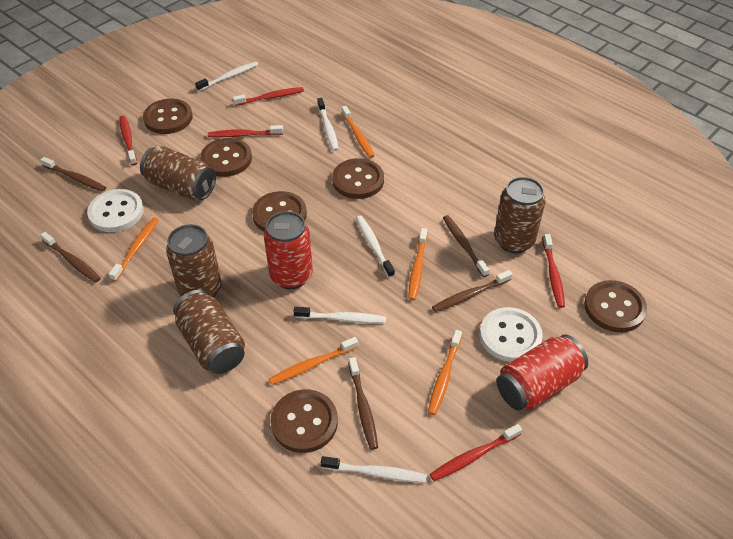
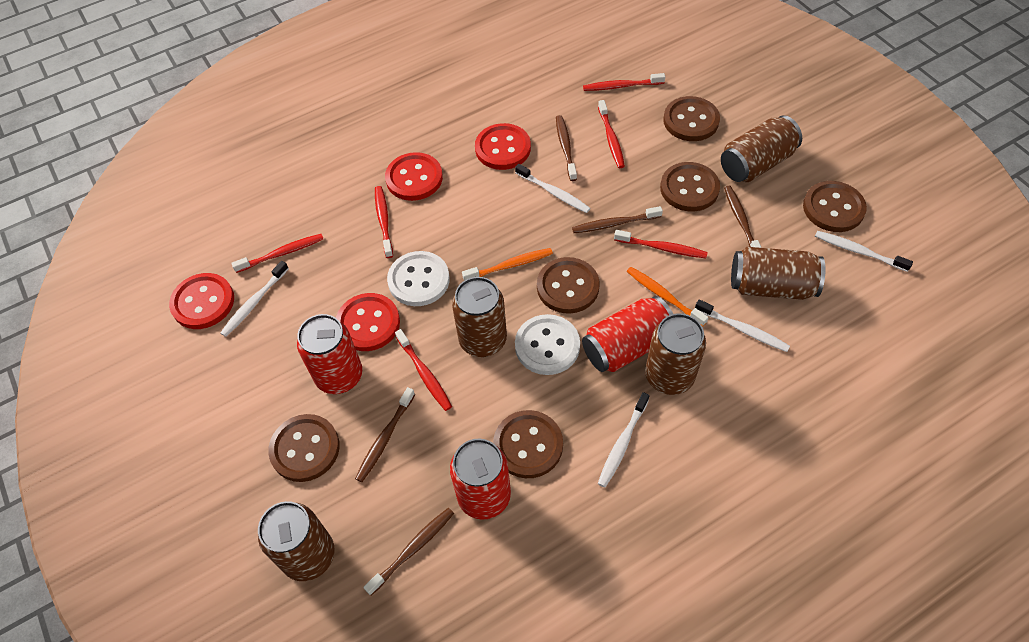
brown can: [140,146,216,200] [166,224,222,297] [173,290,245,374] [494,177,546,253] = 4 -> [258,501,335,581] [452,277,507,357] [645,313,706,395] [721,116,802,182] [731,247,825,300] = 5
orange toothbrush: [109,217,159,282] [269,337,358,385] [341,106,375,158] [408,228,427,300] [428,330,462,415] = 5 -> [462,248,553,281] [627,267,708,327] = 2
red button: none = 0 -> [169,273,234,329] [336,293,400,351] [385,152,443,201] [475,123,531,170] = 4
red can: [264,211,313,289] [497,334,588,410] = 2 -> [297,314,362,394] [450,439,511,520] [582,296,673,372] = 3
red toothbrush: [119,116,137,166] [208,125,283,137] [233,87,304,106] [430,424,522,481] [543,234,565,308] = 5 -> [231,234,323,273] [375,186,393,258] [395,329,452,411] [583,73,665,91] [598,100,625,168] [614,230,708,258] = 6

